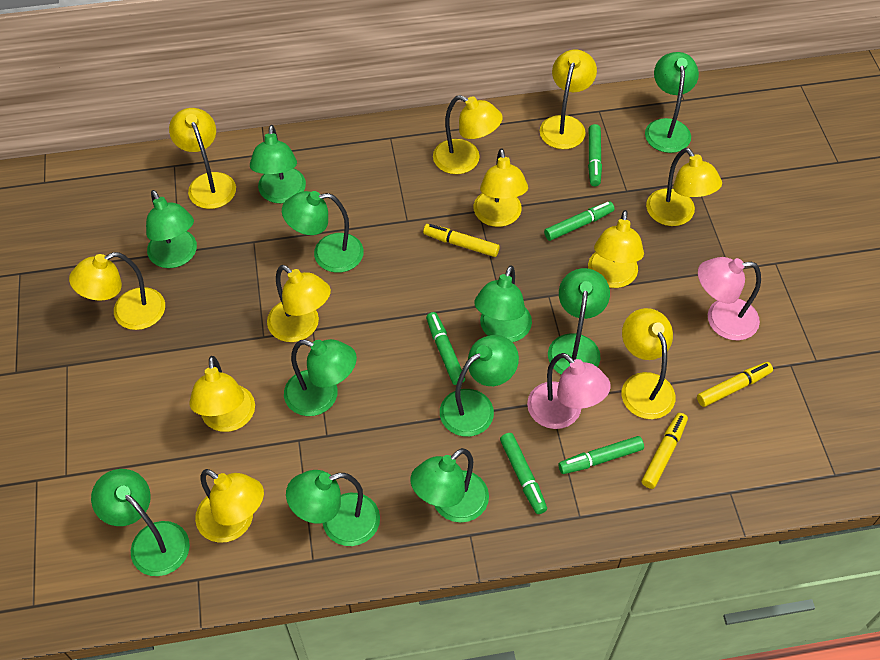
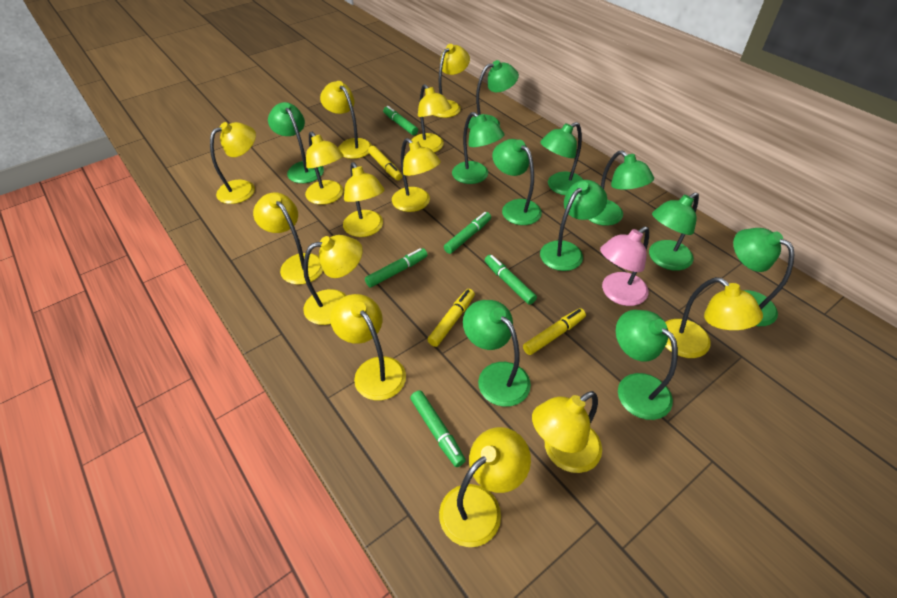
pink lamp: [527,353,611,429] [698,257,761,341] = 2 -> [600,227,649,306] = 1
yellow lamp: [69,252,165,330] [169,108,236,209] [189,356,255,432] [195,469,264,543] [267,265,331,342] [433,95,503,174] [474,148,528,227] [540,49,597,149] [588,210,644,288] [622,308,676,419] [646,148,722,226] = 11 -> [210,122,256,204] [253,192,323,285] [303,235,363,325] [305,132,344,205] [320,81,372,159] [330,294,406,400] [343,162,384,237] [392,138,441,212] [411,84,452,152] [434,44,470,118] [439,427,531,547] [532,391,602,473] [665,277,763,358] = 13

